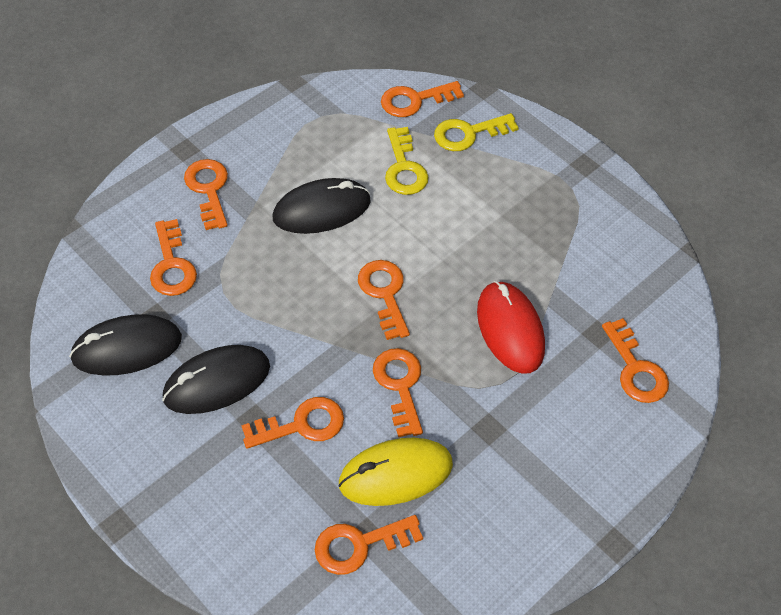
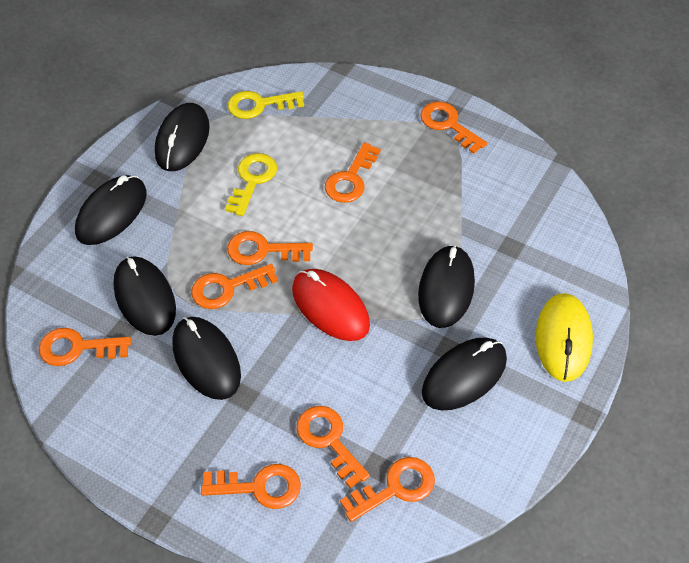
black mouse: [69,314,182,376] [162,345,270,414] [273,178,371,234] = 3 -> [75,175,147,245] [113,256,176,336] [155,103,210,171] [172,317,241,400] [418,245,475,328] [422,337,507,411] = 6

